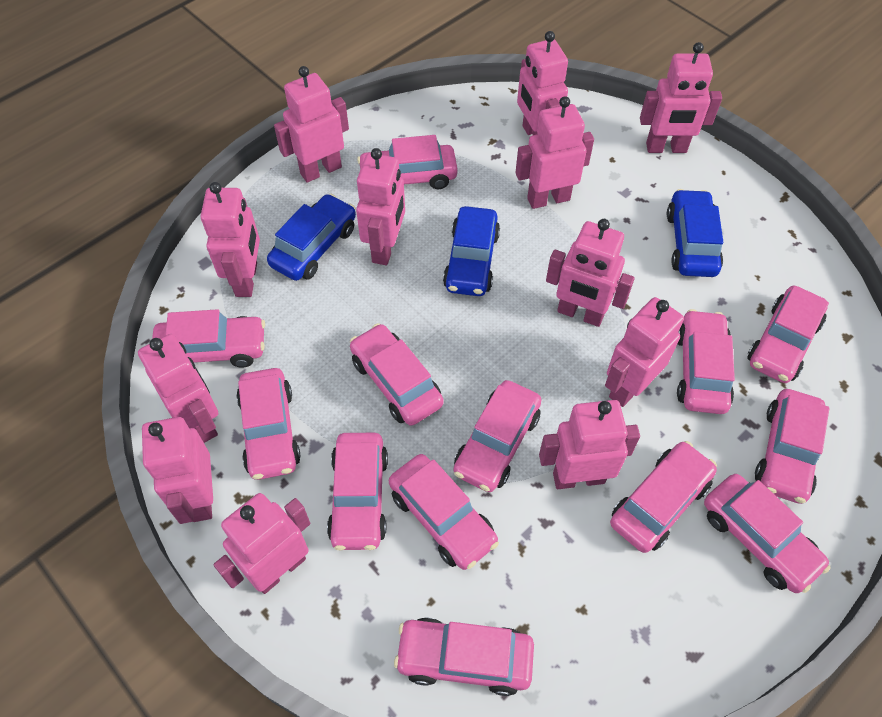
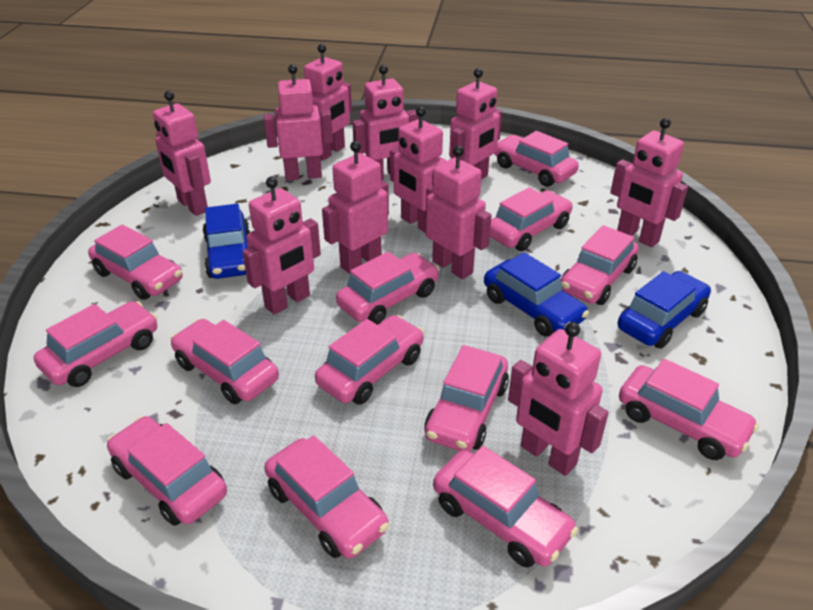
pink robot: [138,334,218,443] [142,417,213,524] [201,182,260,297] [213,493,310,594] [274,66,349,183] [356,148,405,265] [515,96,594,209] [517,31,568,135] [539,400,640,489] [546,219,635,327] [605,297,684,407] [640,42,722,153] = 12 -> [153,91,211,216] [242,177,321,315] [264,64,333,180] [304,44,352,160] [322,141,389,274] [352,65,418,180] [390,106,447,233] [426,145,492,279] [449,68,502,179] [508,322,609,476] [610,118,688,247] = 11

